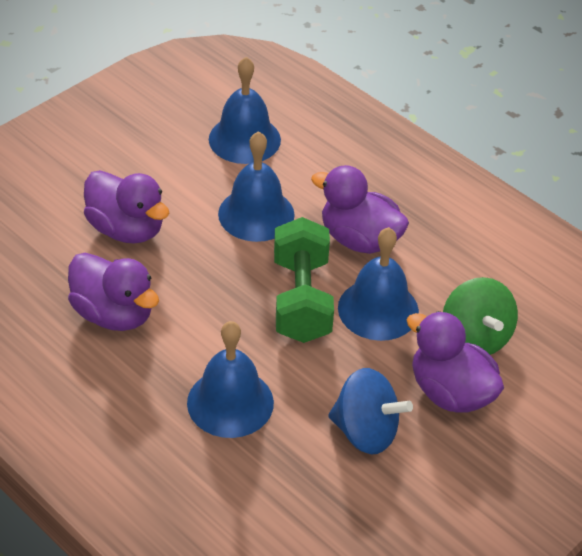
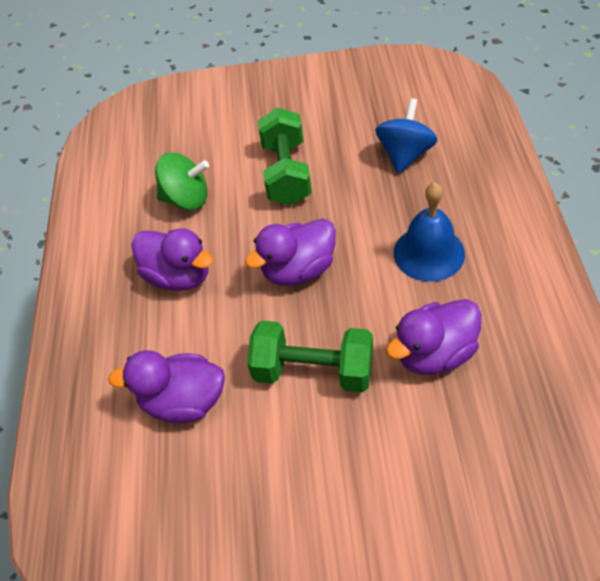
blue bell: [187,321,274,438] [209,57,281,164] [218,131,295,242] [338,227,419,341] = 4 -> [394,183,465,282] = 1
green dumbbell: [274,217,334,343] = 1 -> [247,321,373,393] [258,107,312,205] = 2

